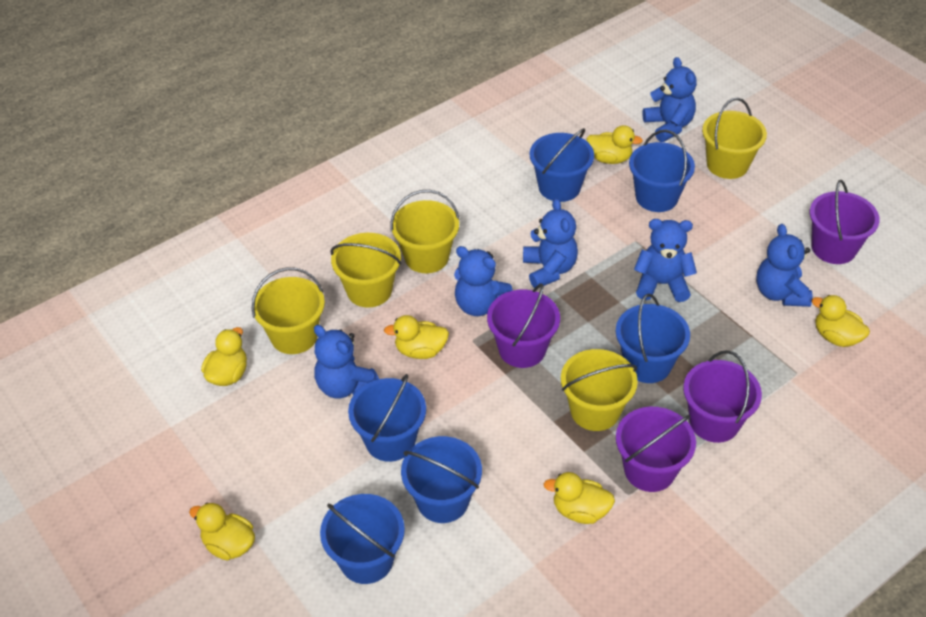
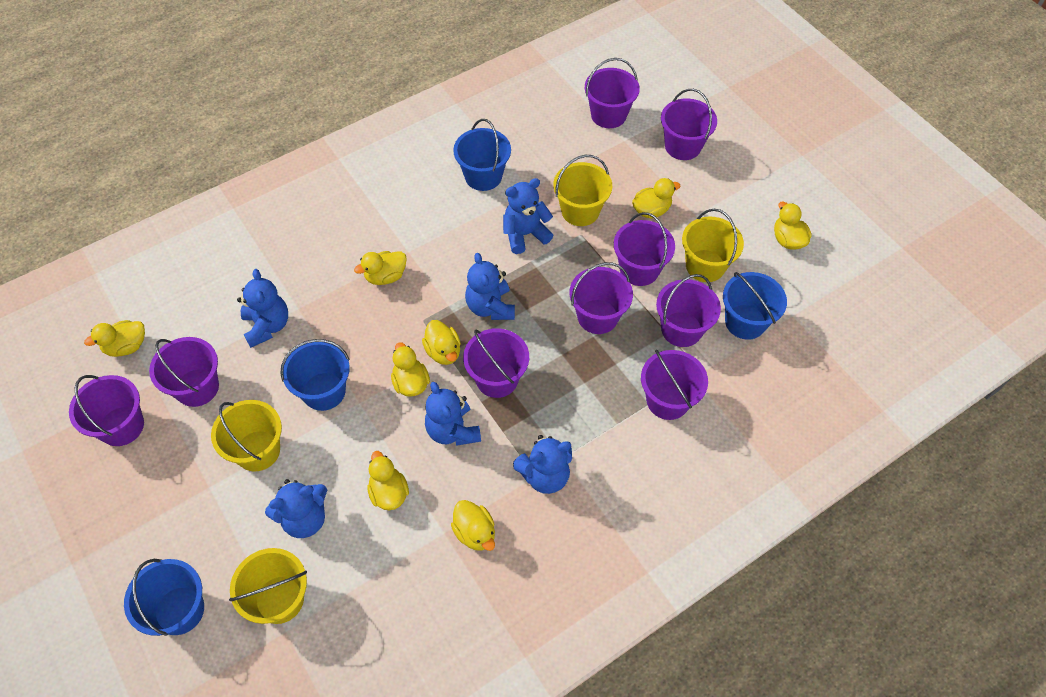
blue bucket: [320,494,405,584] [348,374,426,462] [401,436,482,523] [530,128,594,202] [616,294,690,383] [629,130,695,212] = 6 -> [124,559,204,636] [280,339,350,411] [453,119,511,191] [723,272,787,340] = 4
purple bucket: [487,283,560,368] [616,407,696,492] [683,350,762,443] [810,180,880,264] = 4 -> [69,375,144,446] [149,337,219,407] [463,328,529,398] [569,262,633,334] [585,58,640,128] [614,212,675,286] [641,350,708,420] [656,274,721,347] [661,89,717,160] = 9
yellow bucket: [252,267,325,354] [330,233,401,308] [390,190,460,273] [561,349,638,431] [702,98,767,179] = 5 -> [211,400,282,471] [229,548,307,624] [553,155,612,226] [682,209,744,282] = 4
yellow duck: [189,502,255,560] [201,327,247,386] [384,315,449,359] [544,472,615,524] [586,125,643,164] [812,295,870,347] = 6 -> [84,320,145,357] [354,251,407,285] [367,451,409,510] [391,342,430,397] [422,320,461,365] [451,500,495,551] [632,178,680,218] [774,202,811,250] = 8

